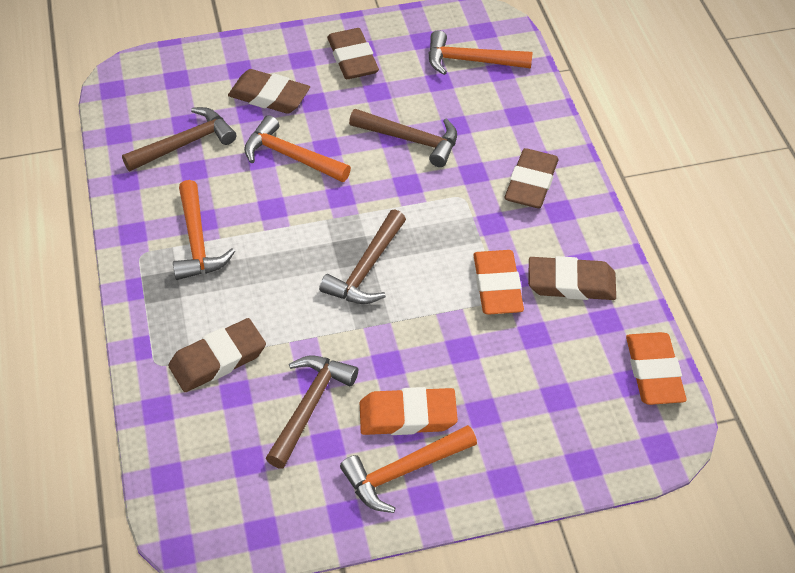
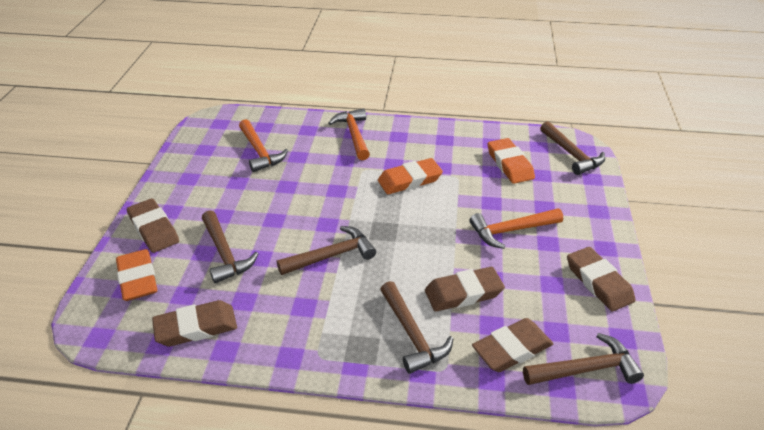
brown hammer: [122,107,236,171] [266,356,358,468] [319,209,406,304] [349,109,457,167] = 4 -> [202,210,258,284] [277,226,376,275] [380,281,454,374] [523,333,644,385] [540,121,605,175] = 5
orange hammer: [173,180,235,280] [244,115,351,182] [340,425,477,513] [428,30,533,75] = 4 -> [239,119,288,172] [328,108,370,160] [469,209,563,249] = 3

